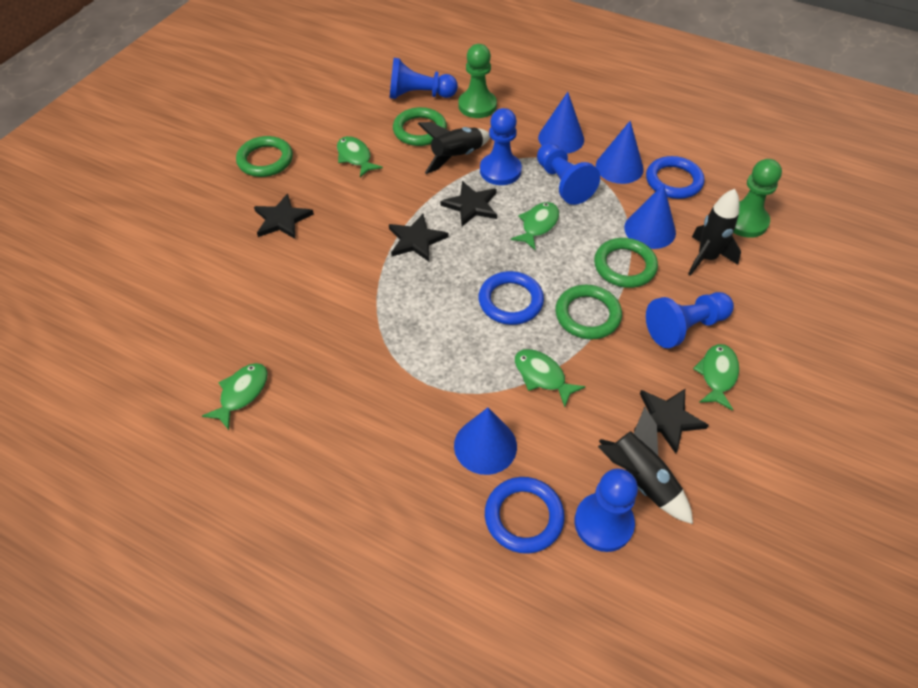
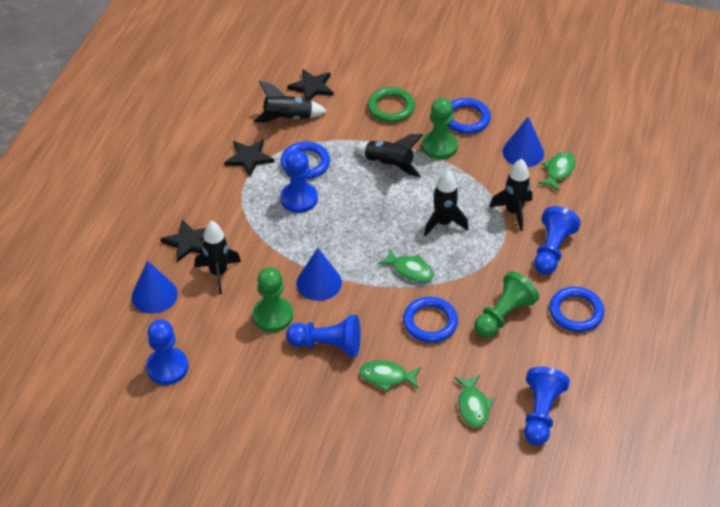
black rocket: [418,122,490,174] [598,407,693,524] [688,189,741,276] = 3 -> [195,221,241,294] [253,81,327,122] [354,134,423,177] [424,170,468,236] [489,159,532,231] = 5
black star: [254,193,314,239] [389,214,448,262] [440,181,497,226] [634,389,709,454] = 4 -> [160,220,205,262] [224,139,274,176] [287,69,333,100] = 3
blue cone: [454,408,517,475] [538,92,584,154] [596,121,644,184] [624,184,676,249] = 4 -> [132,261,178,314] [296,248,342,301] [503,117,544,167] = 3
blue ring: [479,271,544,325] [485,477,565,554] [646,156,704,199] = 3 -> [281,141,330,179] [403,297,458,343] [448,98,491,134] [549,287,604,332] = 4
green fish: [202,363,268,430] [337,136,383,177] [511,202,559,250] [515,349,586,407] [693,344,739,411] = 5 -> [359,361,421,392] [377,249,434,282] [454,375,494,428] [538,152,576,192] = 4
green pawn: [458,44,497,118] [733,159,782,238] = 2 -> [252,267,293,332] [422,98,458,159] [474,271,539,338] = 3
green ring: [236,136,293,177] [393,107,447,146] [555,285,622,340] [594,238,658,288] = 4 -> [368,87,415,122] = 1

